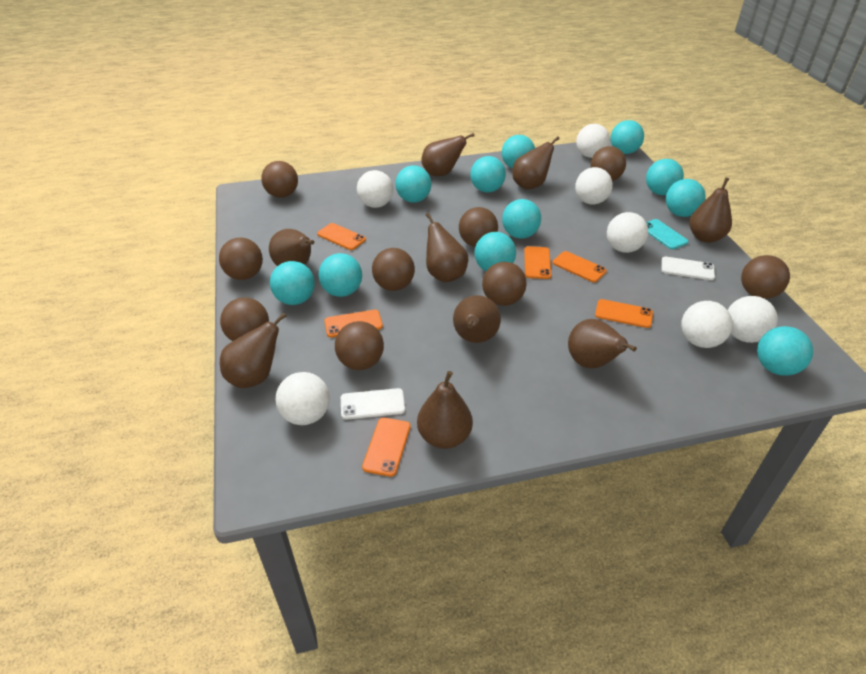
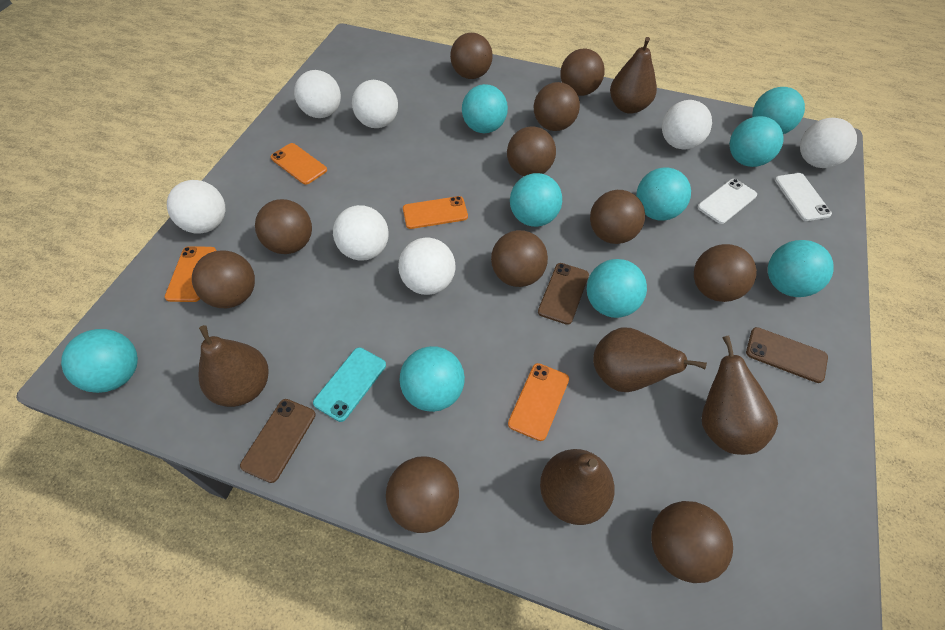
brown ball: [219,238,263,280] [220,297,269,341] [261,161,298,198] [335,321,384,370] [372,248,415,291] [459,207,498,247] [482,262,527,306] [590,146,626,181] [741,255,790,299] = 9 -> [192,250,255,308] [255,199,312,254] [386,456,459,533] [450,33,493,79] [491,230,548,287] [507,126,556,176] [534,82,580,131] [560,49,605,96] [590,190,645,244] [651,501,733,583] [694,244,757,302] = 11
brown pear: [220,313,287,388] [269,229,314,266] [417,371,473,449] [421,133,474,176] [426,213,468,282] [453,295,501,343] [512,136,560,190] [568,319,637,368] [689,177,732,243] = 9 -> [199,325,269,407] [540,449,615,525] [593,328,707,392] [610,37,657,114] [702,335,778,455] = 5
brown phone: none = 0 -> [240,399,316,483] [538,263,589,325] [746,327,828,383] = 3
orange phone: [317,223,366,250] [324,310,383,338] [362,418,411,477] [524,246,551,279] [552,251,607,282] [595,299,653,328] = 6 -> [165,246,216,302] [271,143,327,185] [403,196,468,229] [508,363,569,441] = 4
turquoise ball: [270,261,315,305] [318,253,362,297] [396,166,431,203] [470,156,506,192] [474,232,516,271] [502,135,535,169] [502,199,541,239] [611,120,644,154] [646,159,684,195] [666,179,706,217] [757,326,813,376] = 11 -> [61,329,138,393] [400,346,465,412] [462,84,508,133] [510,173,562,227] [587,259,647,318] [636,168,691,221] [730,116,783,167] [752,87,805,134] [768,240,834,297] = 9

